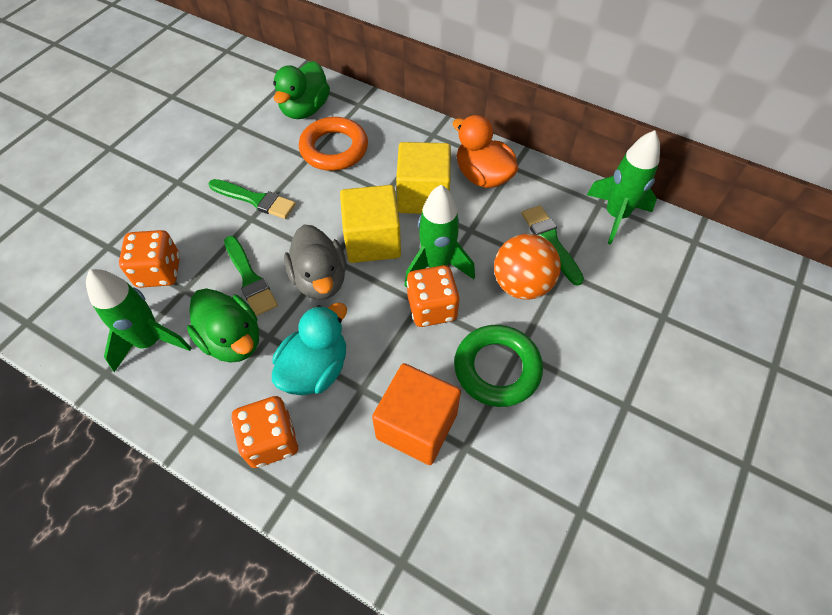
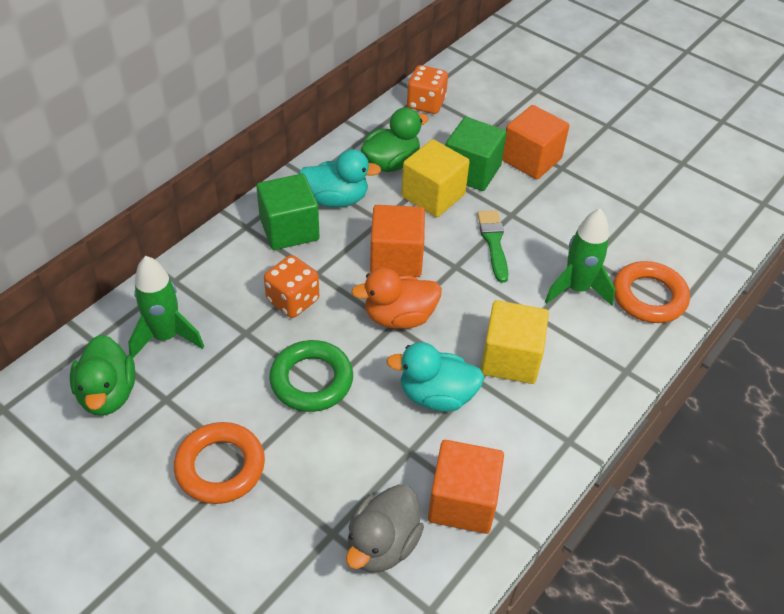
green brush: [209,179,296,219] [224,236,278,316] [521,205,584,286] = 3 -> [477,210,509,283] = 1
green cube: none = 0 -> [256,174,319,250] [446,117,507,191] = 2
green rocket: [86,269,191,372] [404,185,475,287] [587,130,660,245] = 3 -> [128,256,204,358] [545,208,615,306] = 2
orange ball: [494,234,561,300] = 1 -> none = 0
orange cube: [372,363,461,465] = 1 -> [370,205,425,277] [428,440,504,534] [502,105,570,179] = 3
orange dice: [119,230,180,288] [231,396,298,468] [407,265,460,327] = 3 -> [264,255,319,318] [407,65,448,114] = 2
orange ring: [299,117,368,171] = 1 -> [174,422,265,504] [613,261,690,323] = 2
turquoise duck: [272,302,347,395] = 1 -> [299,149,381,207] [386,342,484,412] = 2

